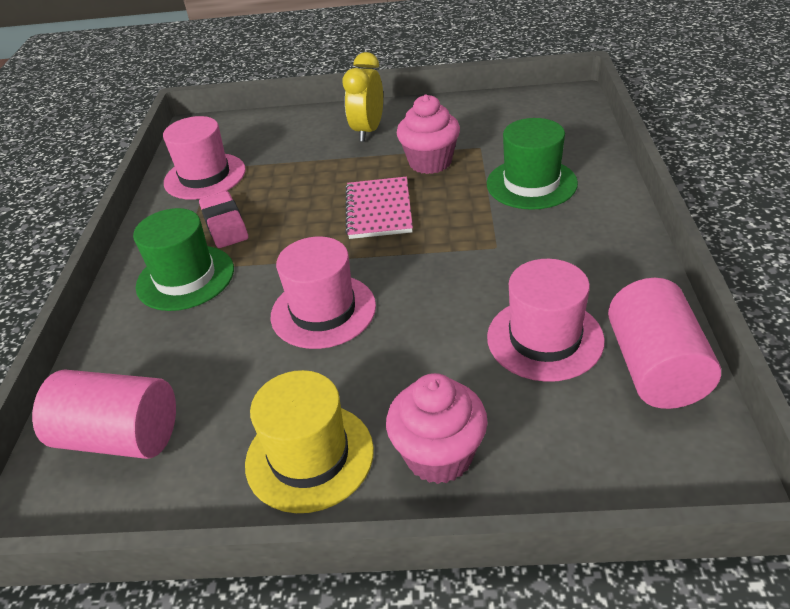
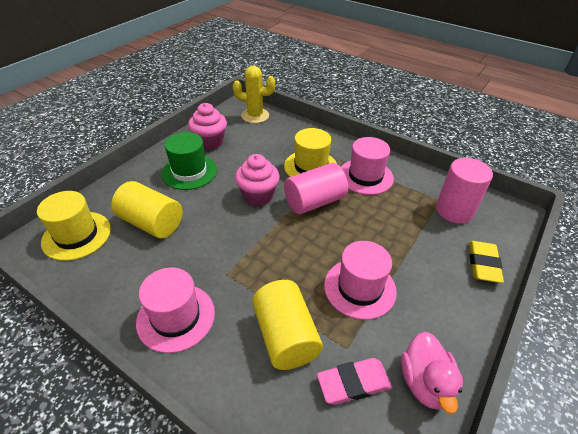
green hat: [133,208,234,311] [487,118,578,210] = 2 -> [161,132,217,190] = 1
pink duck: none = 0 -> [401,332,463,414] = 1
pink notebook: [345,177,413,239] = 1 -> none = 0
yellow cactus: none = 0 -> [233,66,275,123] = 1
yellow clock: [343,52,383,142] = 1 -> none = 0
yellow cylinder: none = 0 -> [111,181,182,239] [252,280,323,370] = 2
yellow eraser: none = 0 -> [469,241,504,283] = 1
yellow hat: [245,370,374,513] = 1 -> [37,191,111,261] [284,128,337,177] = 2

